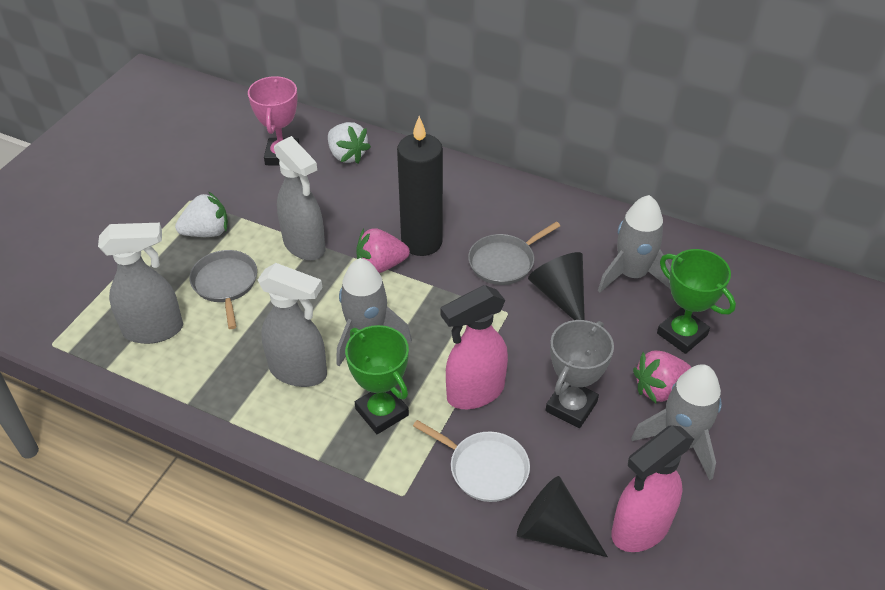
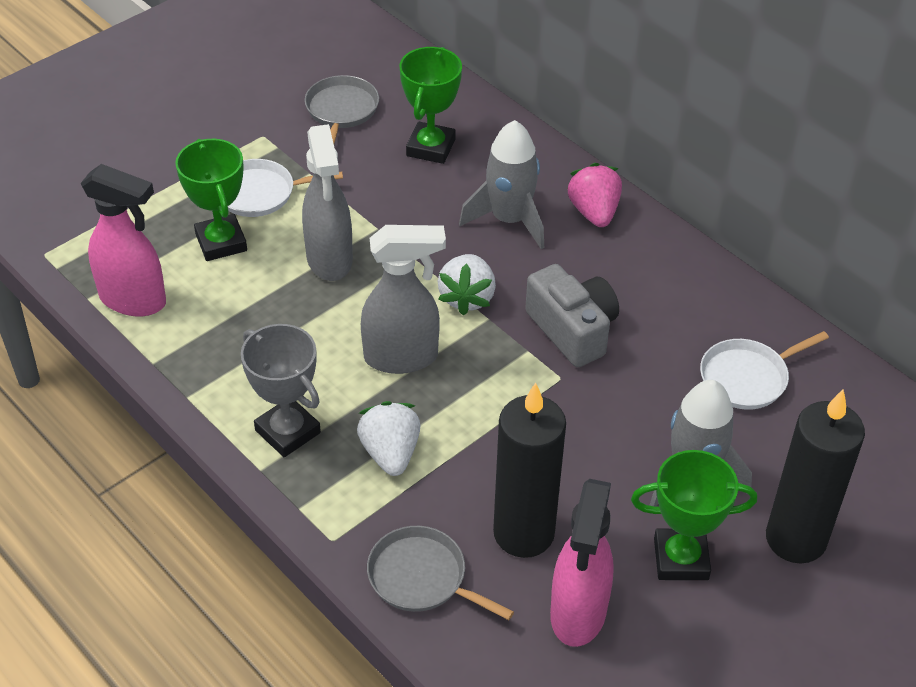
black candle: [397,116,443,256] = 1 -> [493,383,566,558] [766,389,865,563] = 2
black cone: [517,476,608,557] [528,252,585,320] = 2 -> none = 0
green trophy: [345,325,409,434] [657,249,736,354] = 2 -> [175,139,247,261] [400,47,462,164] [631,450,757,580] = 3
grey camera: none = 0 -> [525,264,619,367] = 1
grey rocket: [337,258,412,366] [598,195,671,292] [631,364,722,480] = 3 -> [459,120,544,249] [649,380,752,507] = 2
grey spray bottle: [98,223,183,344] [258,263,327,387] [274,136,325,261] = 3 -> [302,124,353,281] [361,225,446,374] = 2
pink strawberry: [356,228,410,273] [633,351,691,403] = 2 -> [567,163,622,227] = 1
pink trophy: [248,76,299,166] = 1 -> none = 0
white pan: [413,420,530,502] = 1 -> [228,159,343,217] [700,331,829,410] = 2

